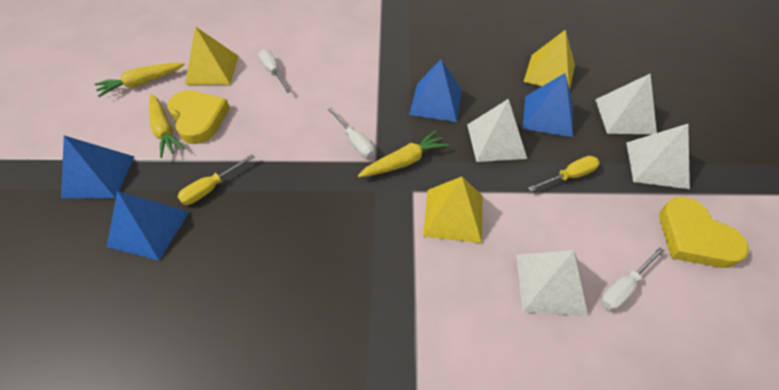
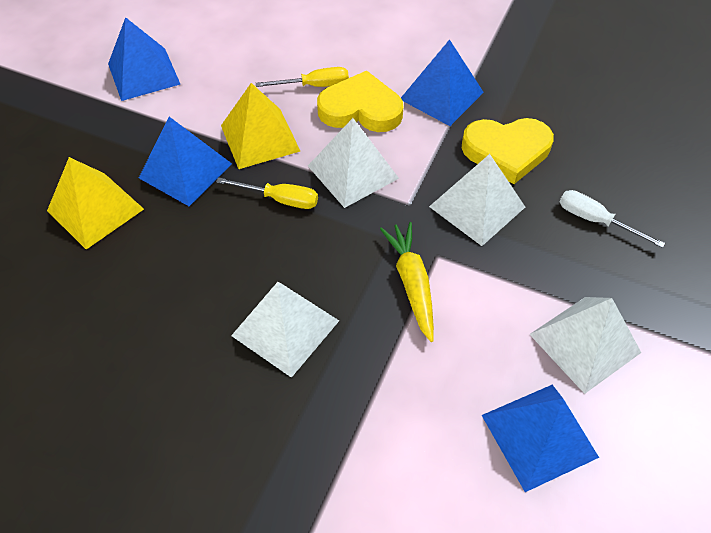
white screwdriver: [259,49,291,93] [328,107,374,158] [601,247,664,310] = 3 -> [560,190,665,248] = 1
yellow carrot: [94,63,185,97] [149,94,185,158] [358,130,449,177] = 3 -> [380,222,434,342] = 1
yellow pyramid: [185,26,239,85] [423,177,482,243] [524,29,575,90] = 3 -> [47,157,144,250] [221,83,300,169] = 2

